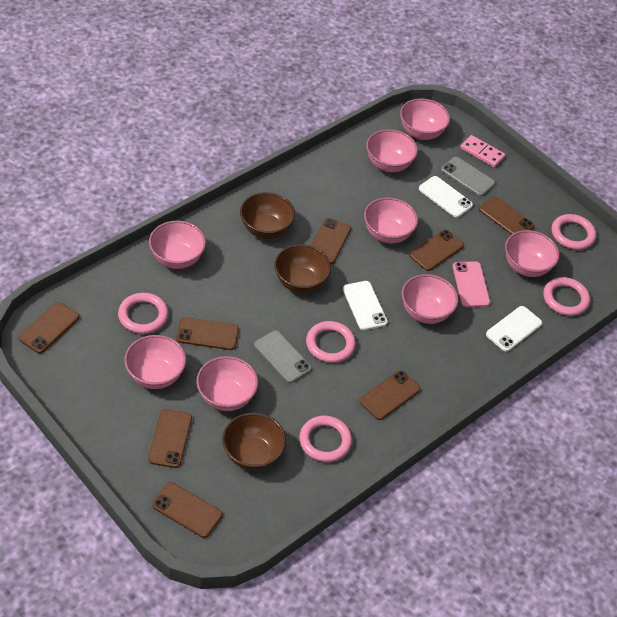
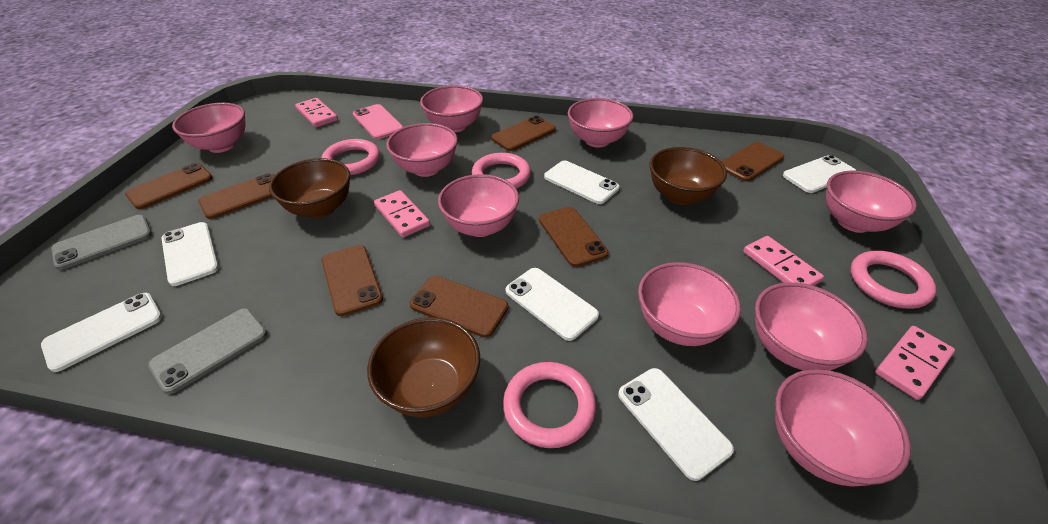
brown phone: [19,302,79,353] [148,409,192,468] [152,482,222,538] [176,317,239,350] [311,218,351,264] [359,370,421,420] [409,230,464,271] [479,196,534,235] = 8 -> [125,163,213,209] [198,173,274,219] [322,245,383,316] [410,276,508,338] [491,116,556,151] [539,207,609,267] [721,142,784,181] = 7
pink bowl: [124,335,186,389] [149,221,206,269] [196,356,258,411] [364,197,418,243] [366,129,418,172] [400,98,450,140] [402,274,458,324] [505,230,560,277] = 8 -> [172,103,246,153] [386,123,458,177] [420,85,483,133] [438,174,519,237] [568,98,633,147] [638,262,741,346] [755,282,868,371] [775,369,911,487] [826,170,917,233] = 9
pink domino: [460,135,506,168] = 1 -> [295,98,338,127] [374,190,430,237] [743,236,824,286] [875,326,955,400] = 4
pink ring: [118,293,168,334] [299,416,352,462] [306,321,356,363] [543,277,590,316] [551,214,596,250] = 5 -> [321,139,380,175] [472,153,531,189] [503,362,596,448] [850,251,936,309] = 4
white phone: [343,281,388,330] [419,176,473,218] [486,306,542,352] = 3 -> [41,293,162,372] [161,222,219,286] [506,268,599,341] [544,161,620,204] [618,368,734,481] [783,155,857,193] = 6

